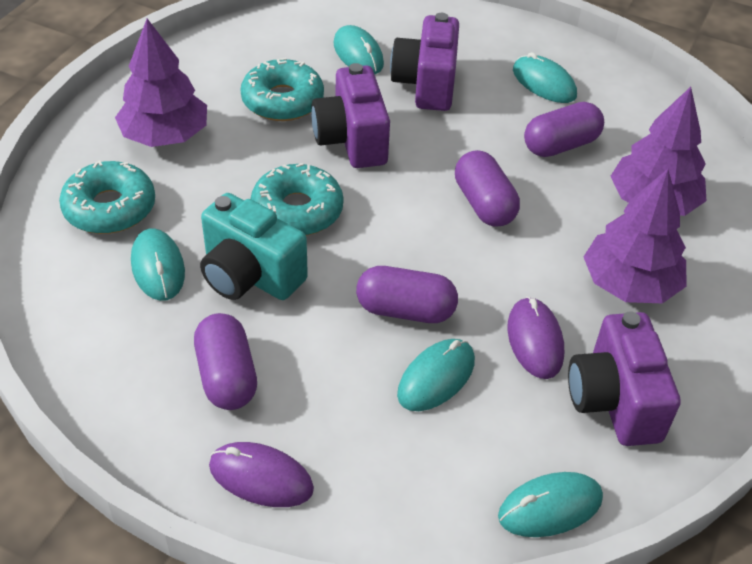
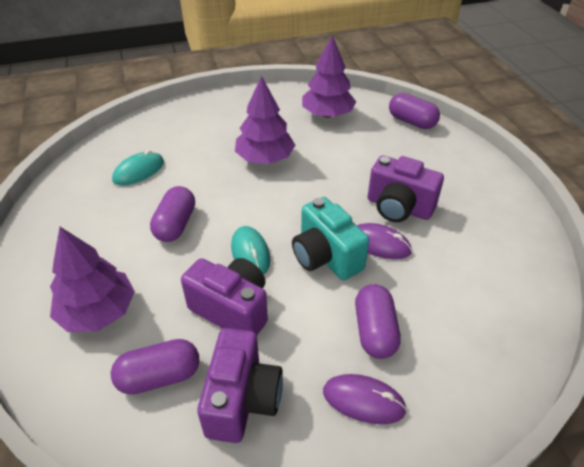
turquoise donut: [59,160,155,234] [241,58,324,121] [250,163,344,236] = 3 -> none = 0
turquoise mouse: [131,228,185,301] [334,25,384,75] [397,339,475,411] [498,472,603,537] [513,52,577,103] = 5 -> [112,150,164,186] [231,226,270,275] = 2

